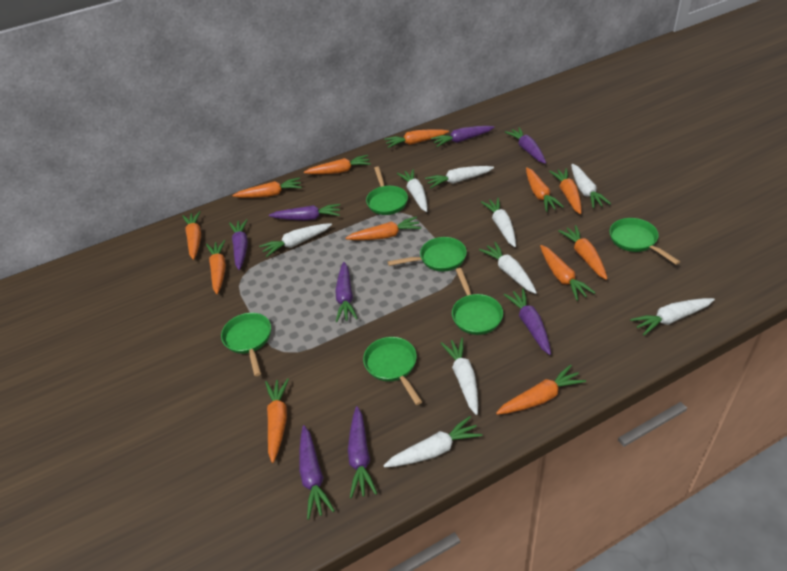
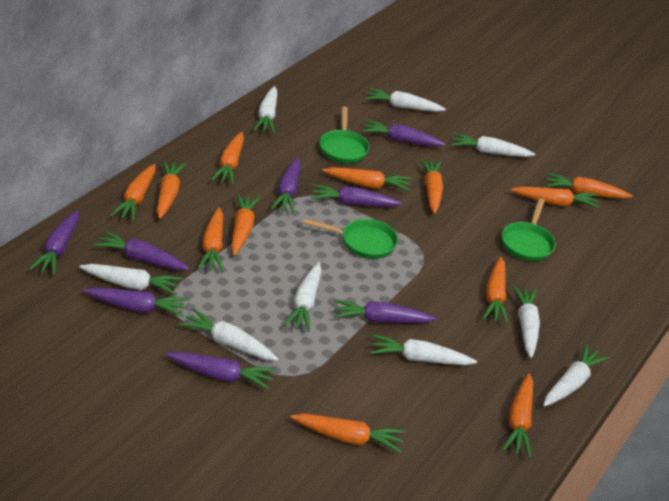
green pan: [221,313,271,376] [363,337,422,405] [366,167,408,215] [388,237,467,272] [452,268,503,335] [609,218,680,265] = 6 -> [303,218,398,259] [320,107,370,163] [502,198,556,261] = 3

